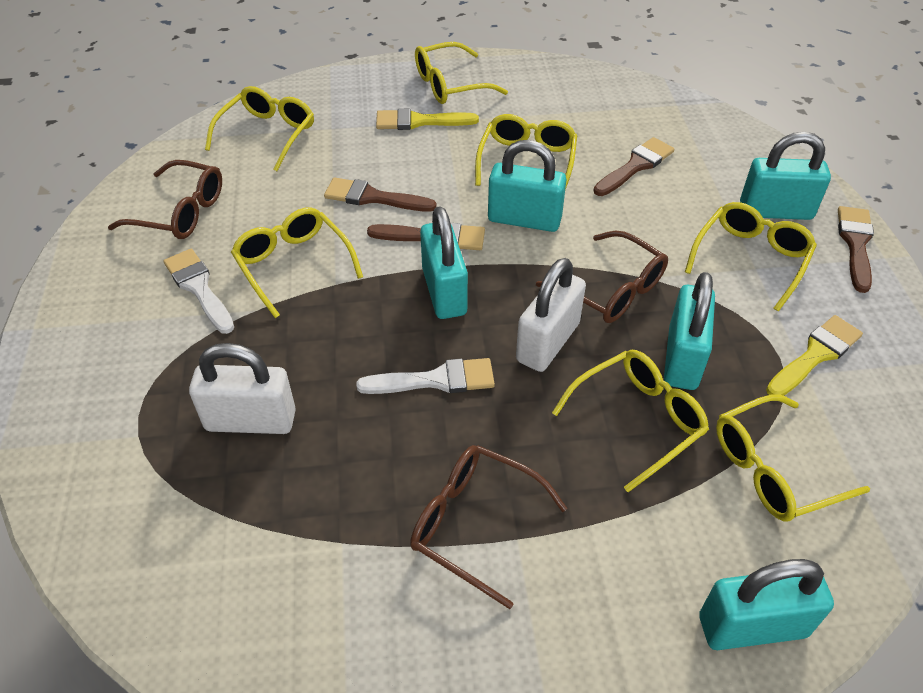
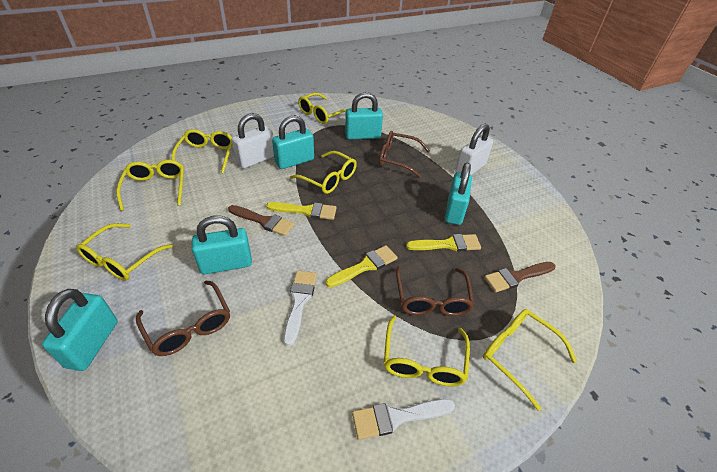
brown brush: [324,178,436,212] [367,223,485,250] [593,137,675,196] [838,206,874,293] = 4 -> [228,205,295,236] [484,262,556,292] = 2
yellow brush: [376,108,479,130] [766,315,863,396] = 2 -> [266,202,337,220] [325,245,397,288] [406,234,481,251] = 3

